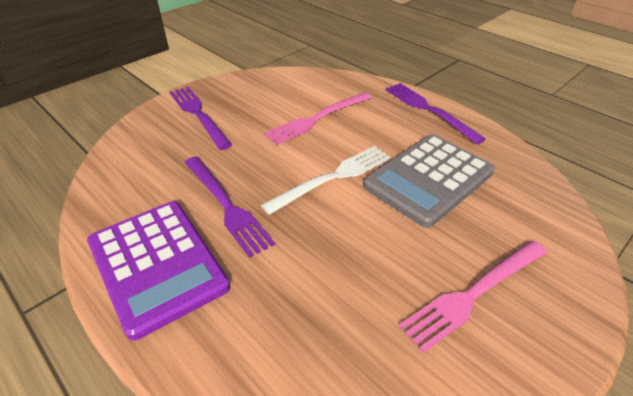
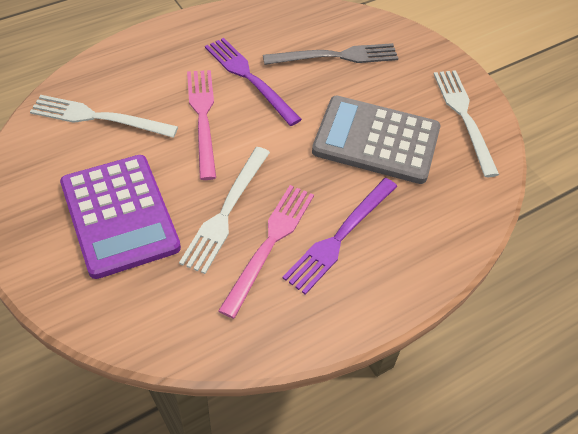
grey fork: none = 0 -> [263,43,399,65] = 1
purple fork: [170,87,232,150] [184,156,275,258] [385,83,486,144] = 3 -> [205,38,302,126] [283,178,397,295] = 2
white fork: [261,146,391,215] = 1 -> [30,95,178,138] [179,147,270,274] [434,70,499,177] = 3

